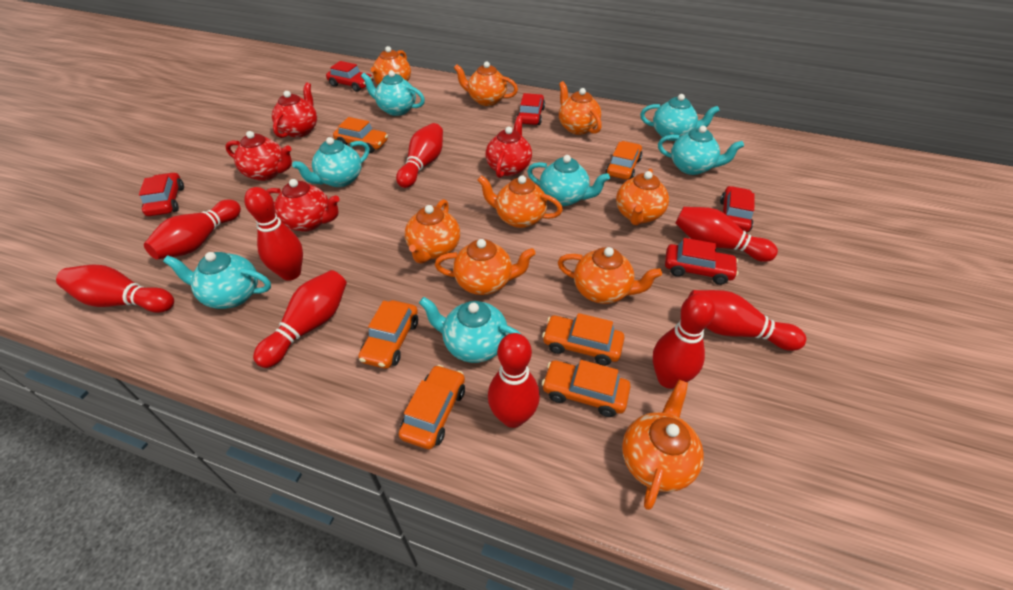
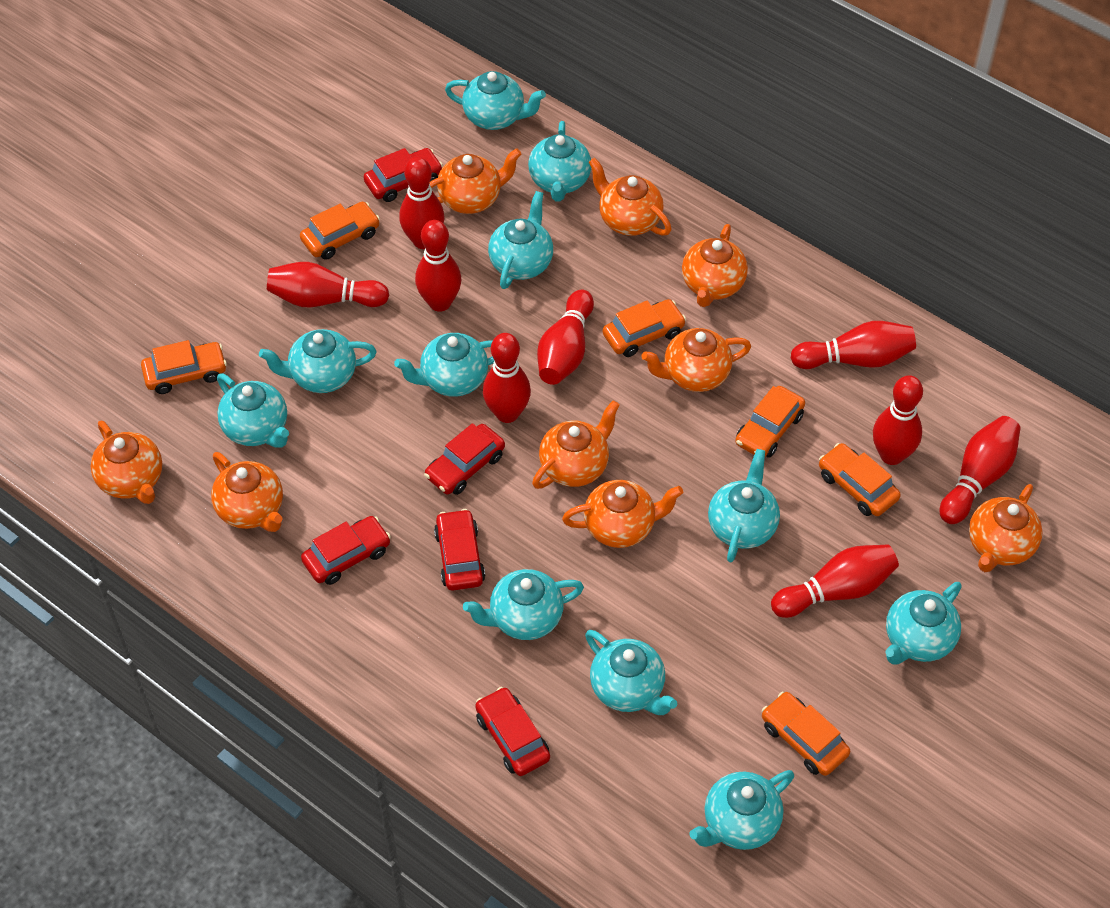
red teapot: [225,131,292,181] [266,179,340,232] [272,82,317,138] [486,116,532,178] = 4 -> none = 0
turquoise teapot: [163,252,271,309] [292,137,369,187] [361,70,425,116] [419,297,522,363] [527,155,610,206] [640,94,719,141] [658,126,744,175] = 7 -> [217,374,289,448] [259,329,377,393] [394,333,494,397] [445,71,546,130] [463,569,584,640] [488,191,553,289] [528,121,591,202] [585,630,677,715] [689,770,794,850] [708,449,780,562] [885,582,961,664] = 11

